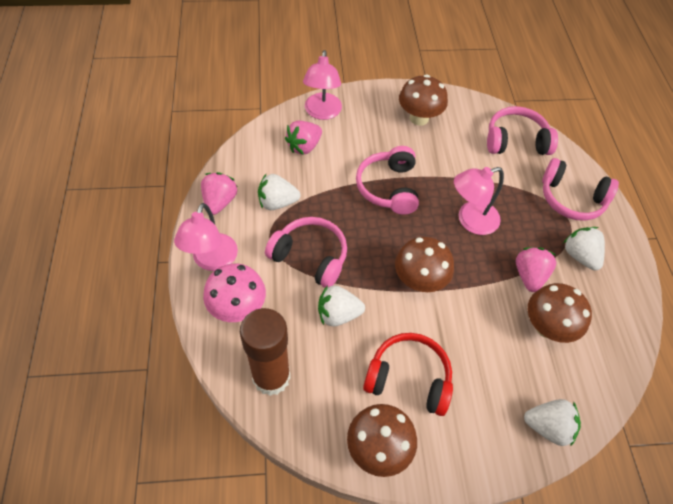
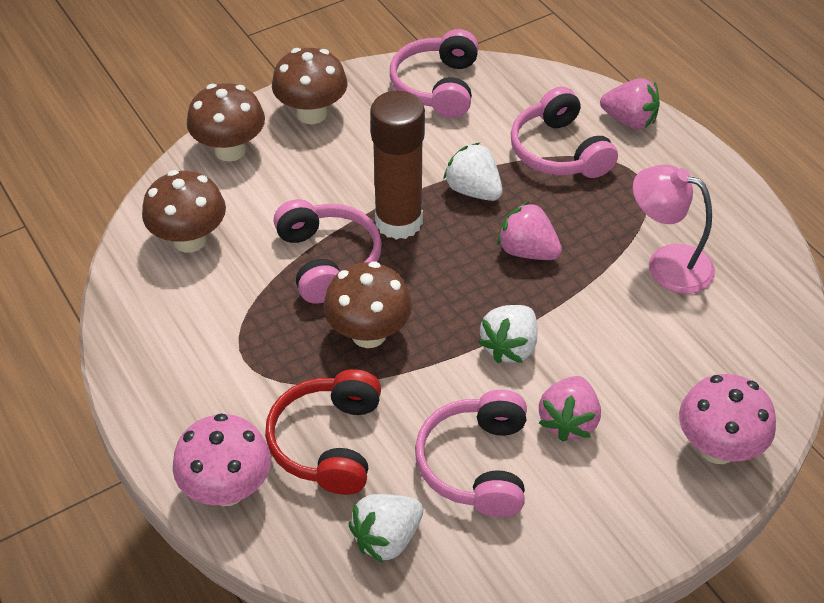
pink lamp: [174,203,238,271] [303,50,342,120] [454,167,504,235] = 3 -> [633,165,715,294] = 1
pink mushroom: [203,263,266,322] = 1 -> [173,413,271,506] [679,374,776,464] = 2
white strawberry: [258,174,300,210] [318,285,365,326] [524,399,581,447] [563,227,605,271] = 4 -> [349,494,423,563] [443,143,503,201] [478,305,538,363] = 3

